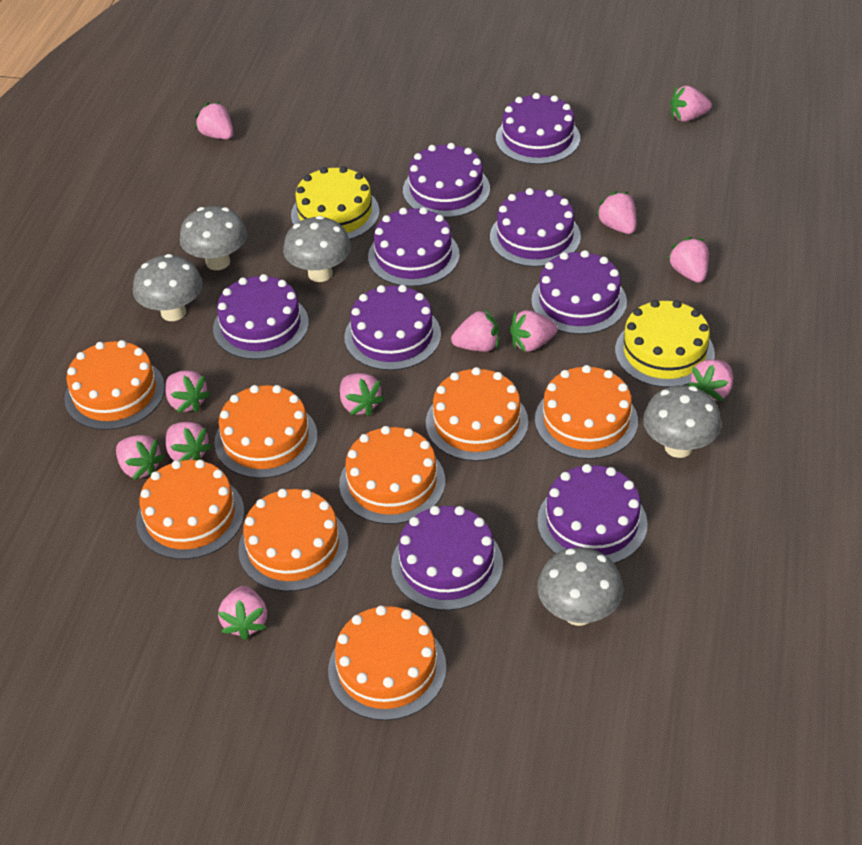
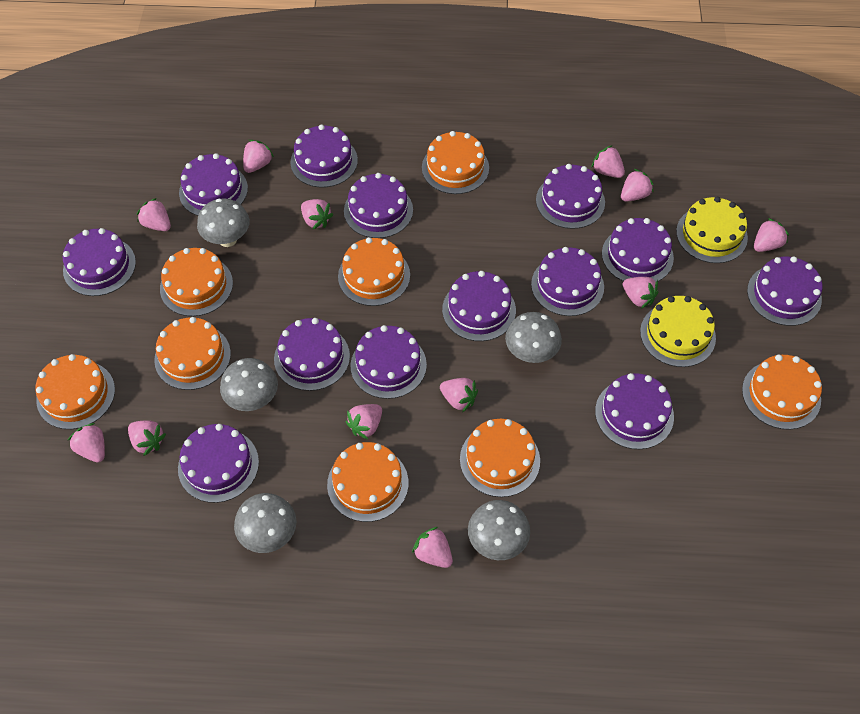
purple cake: [213,274,309,360] [344,285,441,370] [368,207,460,287] [391,506,503,611] [403,143,490,218] [490,188,581,267] [496,93,580,164] [531,250,627,334] [537,464,648,564] = 9 -> [63,228,136,296] [178,424,259,503] [179,153,248,216] [274,318,350,391] [290,125,358,187] [344,173,413,238] [350,325,427,399] [442,271,516,341] [531,247,604,316] [536,164,605,229] [595,373,674,449] [602,218,674,282] [747,256,822,326] = 13

